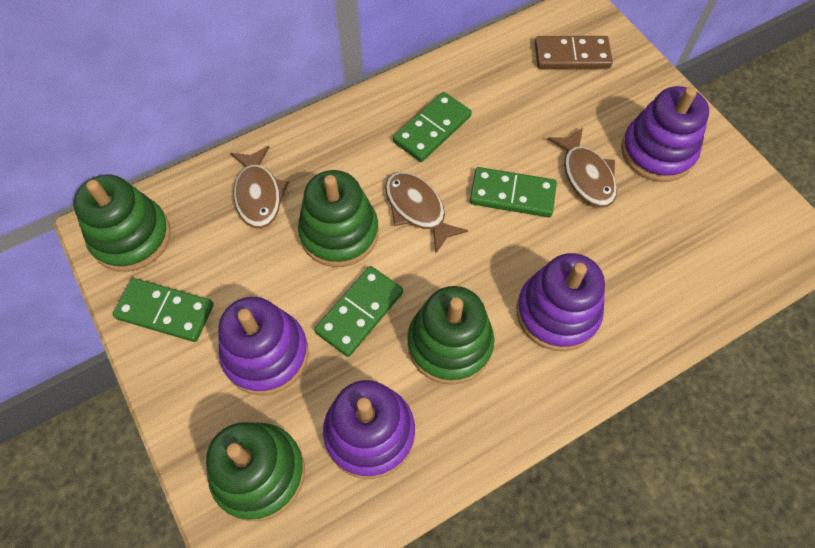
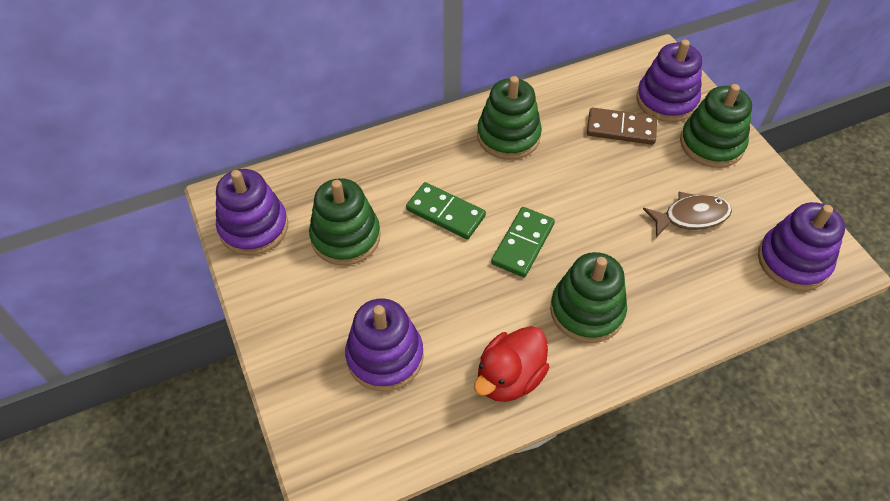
brown fish: [230,146,289,228] [385,172,468,253] [548,128,617,207] = 3 -> [643,192,732,237] = 1
green domino: [113,278,214,342] [314,266,403,357] [393,92,472,162] [470,167,557,217] = 4 -> [406,182,486,239] [491,207,555,277] = 2
red duck: none = 0 -> [474,326,549,402] = 1

